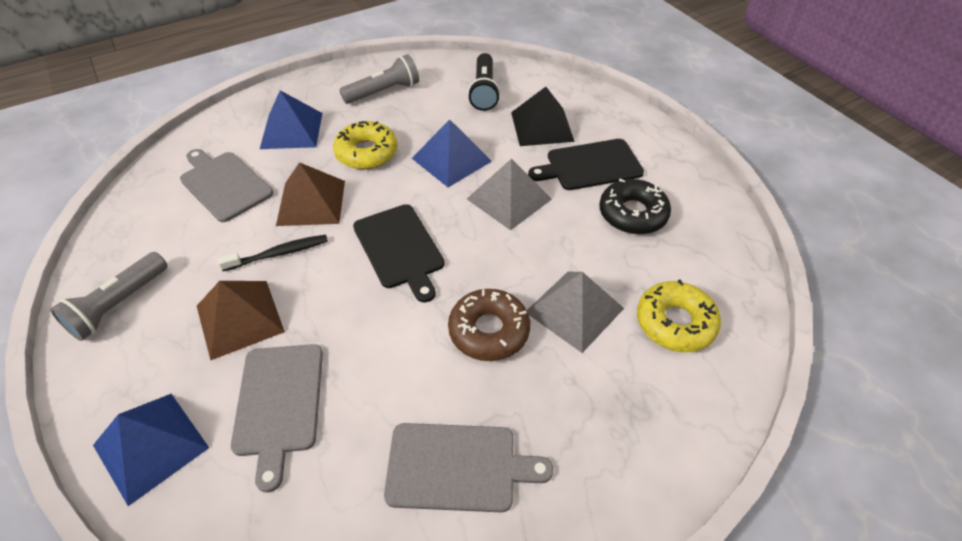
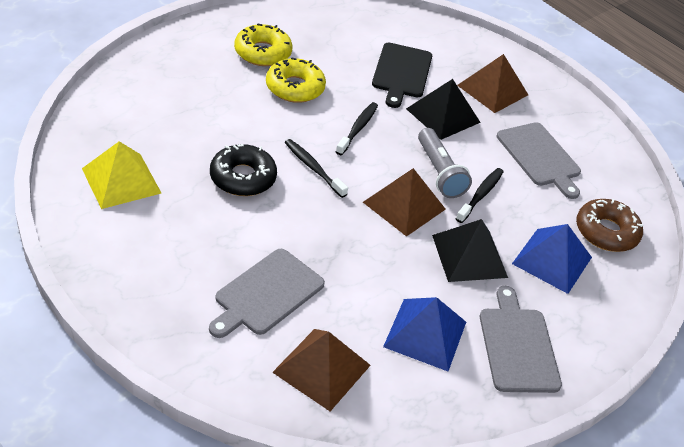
black cutting board: [353,204,445,303] [528,139,644,190] = 2 -> [372,43,432,108] = 1
black flashlight: [468,53,500,111] = 1 -> none = 0
black pyramid: [511,87,575,146] = 1 -> [406,79,481,140] [432,219,508,282] = 2
black toothbrush: [218,234,328,271] = 1 -> [285,139,348,198] [336,102,378,155] [456,168,504,223] = 3
blue pyramid: [93,394,209,506] [260,90,322,149] [412,120,492,187] = 3 -> [383,297,466,371] [512,224,592,294] = 2
brown pyramid: [197,281,285,360] [276,162,345,226] = 2 -> [272,329,371,411] [363,168,446,237] [457,54,528,113] = 3
grey flashlight: [50,252,168,341] [339,54,419,104] = 2 -> [418,128,472,198] = 1
grey pyramid: [467,159,552,230] [527,272,624,353] = 2 -> none = 0
yellow pyramid: none = 0 -> [82,141,161,209] = 1

